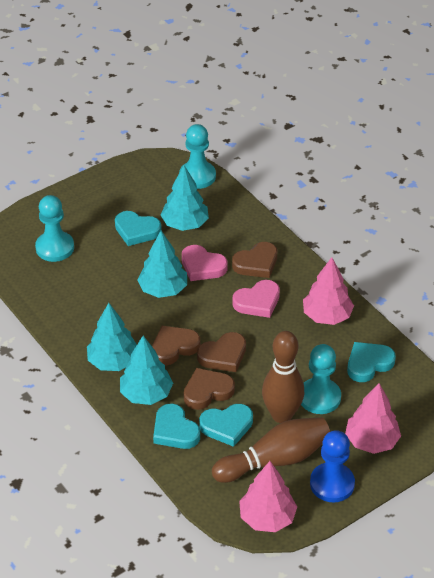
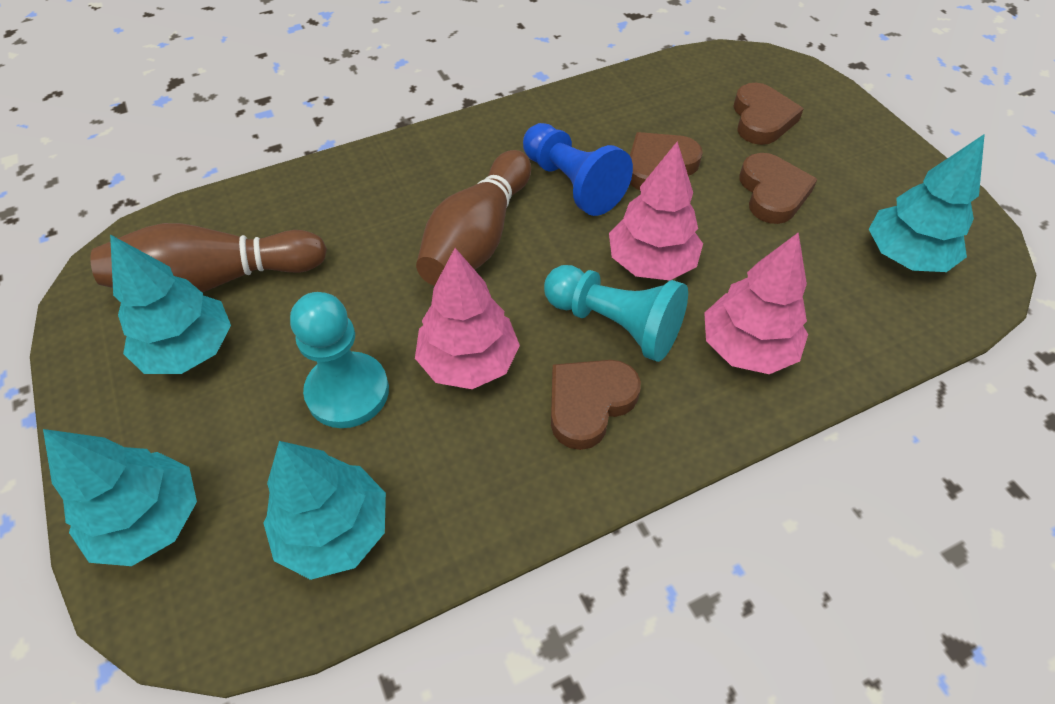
pink heart: [182,245,228,281] [232,280,280,318] = 2 -> none = 0
turquoise heart: [115,211,162,246] [153,404,200,449] [199,404,253,447] [347,342,396,382] = 4 -> none = 0
turquoise pawn: [35,195,74,262] [179,124,216,189] [301,344,341,414] = 3 -> [290,292,389,428] [544,265,688,362] = 2

